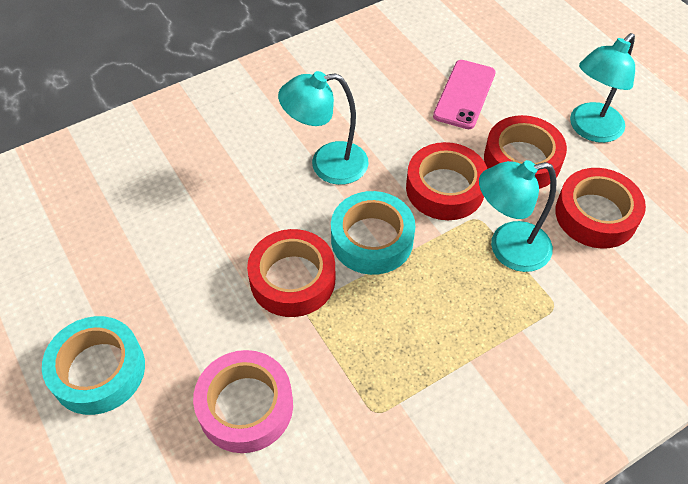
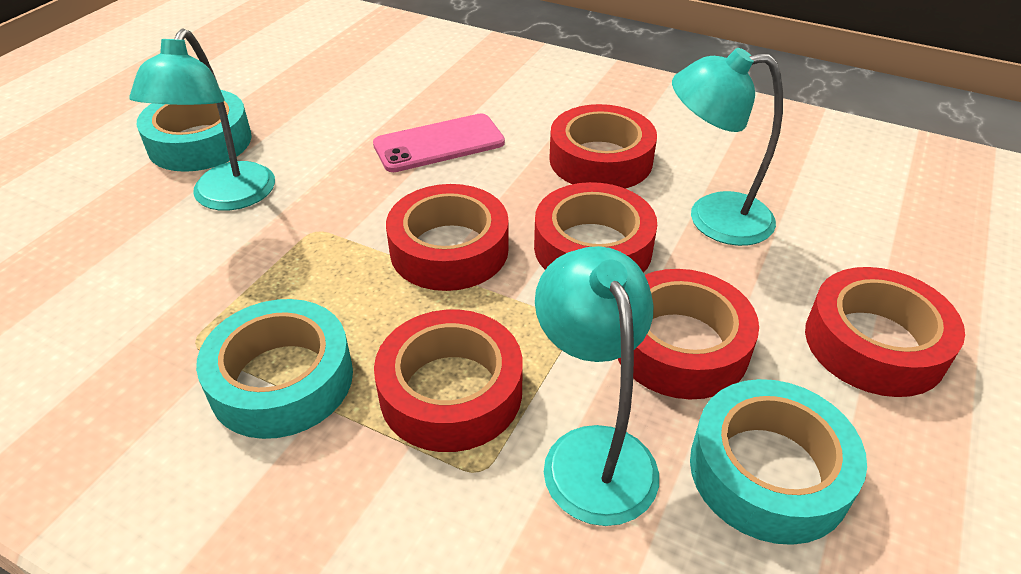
pink tape: [193,350,293,453] = 1 -> none = 0
red tape: [247,229,335,317] [406,142,487,220] [484,115,567,189] [555,168,646,249] = 4 -> [374,310,523,452] [386,184,509,291] [534,182,657,273] [549,104,657,189] [618,269,759,399] [805,267,965,397] = 6
turquoise tape: [42,316,145,415] [331,191,416,275] = 2 -> [137,90,252,172] [196,299,353,439] [690,379,867,545] = 3

